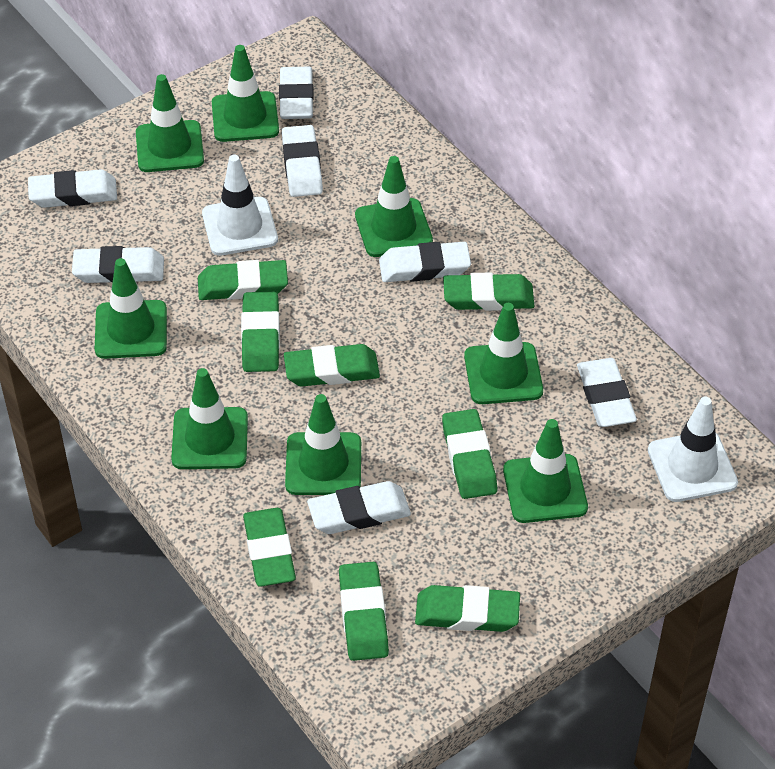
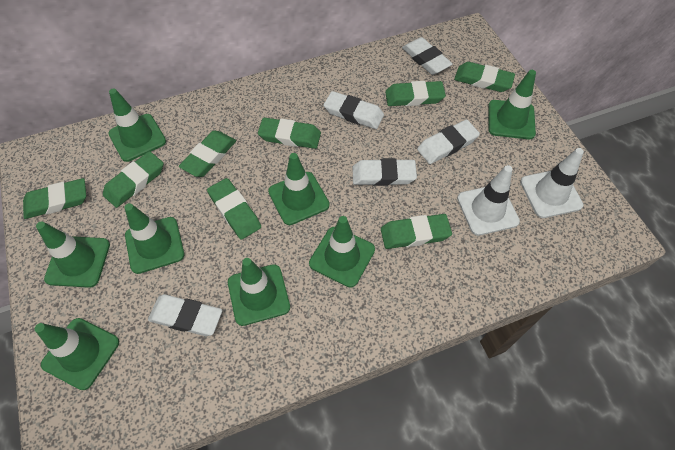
white eraser: [28,169,117,208] [72,246,164,283] [279,67,314,119] [282,125,323,197] [307,481,411,534] [379,242,471,282] [577,358,637,427] = 7 -> [148,294,222,336] [324,91,384,129] [352,158,417,186] [402,37,453,75] [417,120,480,164] = 5

